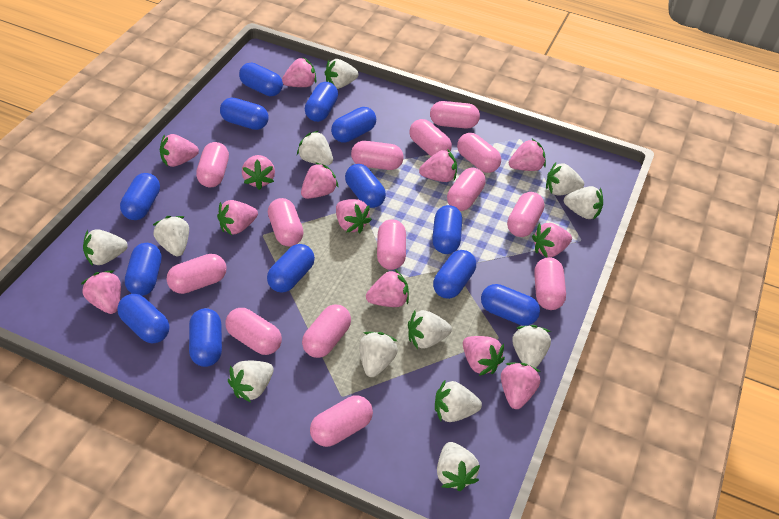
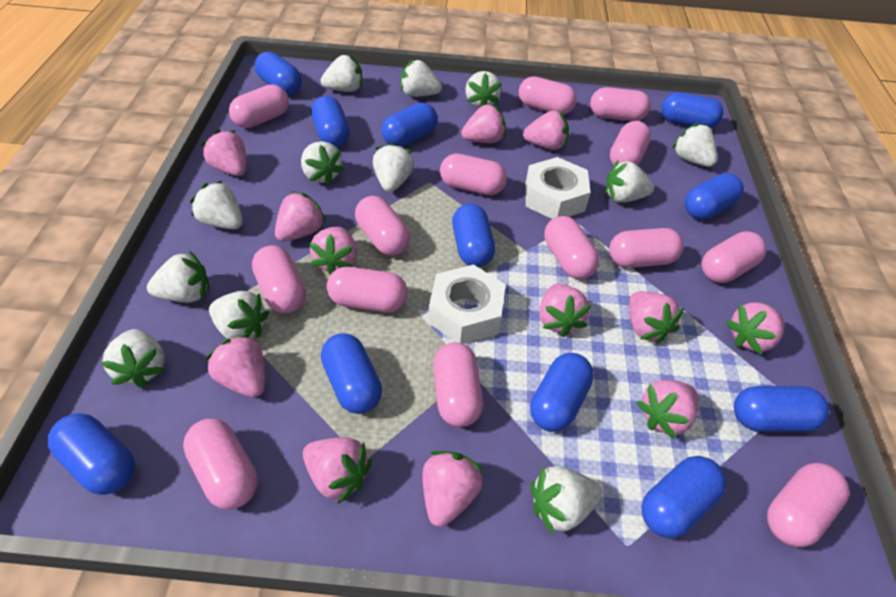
blue capsule: [117,294,170,343] [120,173,160,220] [125,243,161,296] [189,308,222,367] [220,97,268,130] [239,63,283,96] [267,244,315,293] [305,82,338,122] [331,107,376,143] [345,164,386,208] [432,205,462,254] [433,250,476,299] [481,284,540,326] = 13 -> [48,413,135,495] [255,52,302,95] [311,96,350,147] [321,333,382,414] [381,103,438,146] [452,204,495,267] [530,353,594,432] [641,456,726,538] [661,92,724,128] [685,173,744,220] [734,386,829,432] = 11
pink strawberry: [81,270,121,314] [160,134,199,167] [217,200,258,235] [242,155,275,190] [282,57,316,87] [301,162,339,199] [336,199,372,233] [366,269,409,307] [419,150,457,182] [463,336,505,376] [501,362,541,409] [509,139,546,171] [532,223,572,258] = 13 -> [201,130,246,176] [205,333,265,398] [275,191,326,242] [303,437,372,504] [309,227,357,275] [422,451,483,527] [461,103,506,143] [523,111,569,150] [539,284,591,337] [629,291,684,344] [637,380,699,439] [726,302,785,355] = 12
white nut: none = 0 -> [428,265,506,344] [525,157,591,219] = 2

